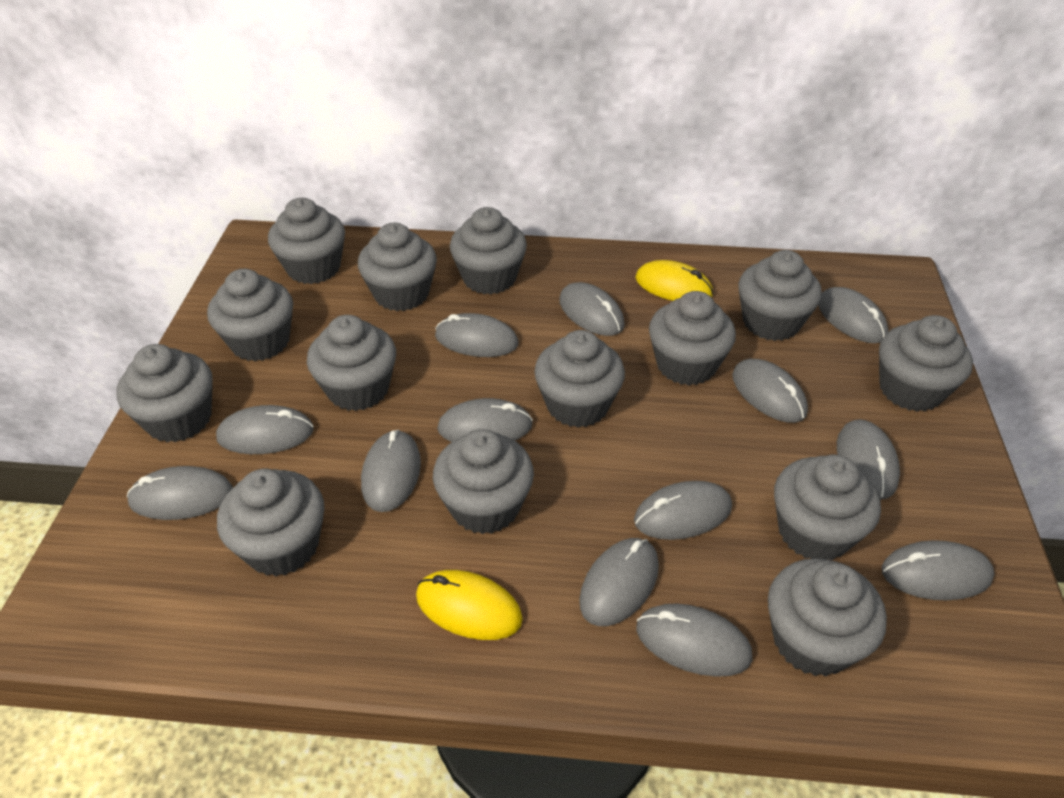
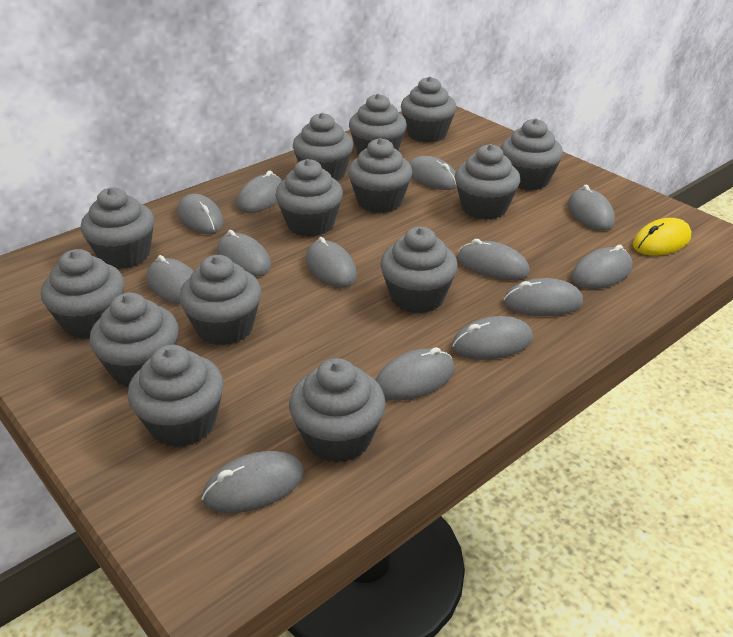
yellow mouse: [416,570,523,640] [635,260,713,301] = 2 -> [633,218,691,256] = 1

